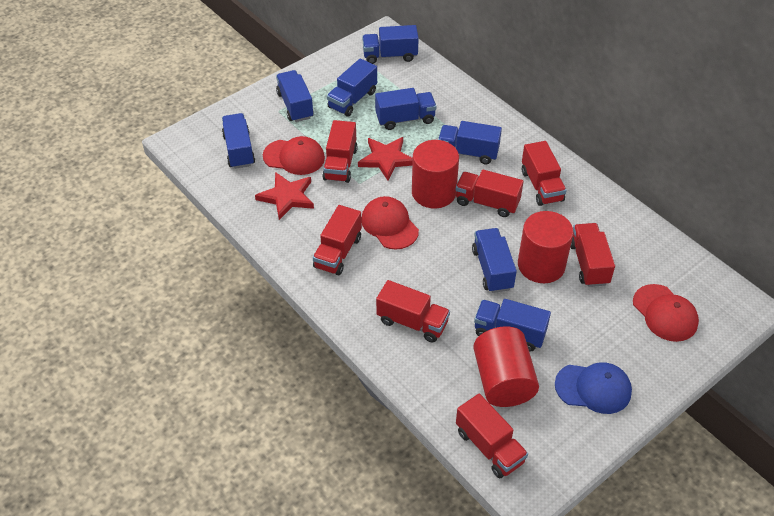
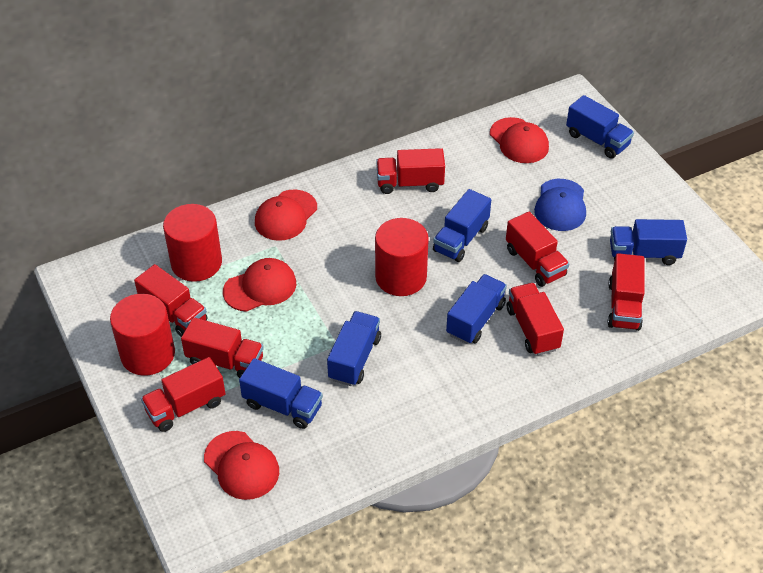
blue truck: [222,113,255,169] [276,70,314,122] [327,58,377,116] [362,25,419,64] [375,88,436,130] [438,121,502,164] [472,228,517,293] [474,299,551,351] = 8 -> [239,358,323,429] [327,311,381,386] [433,189,491,262] [446,274,507,344] [566,95,634,159] [610,219,687,265] = 6
red cap: [263,136,325,175] [361,196,419,249] [633,284,699,342] = 3 -> [204,431,279,500] [223,258,296,312] [255,189,317,241] [490,117,549,163] = 4
red star: [255,172,314,220] [358,137,413,181] = 2 -> none = 0

